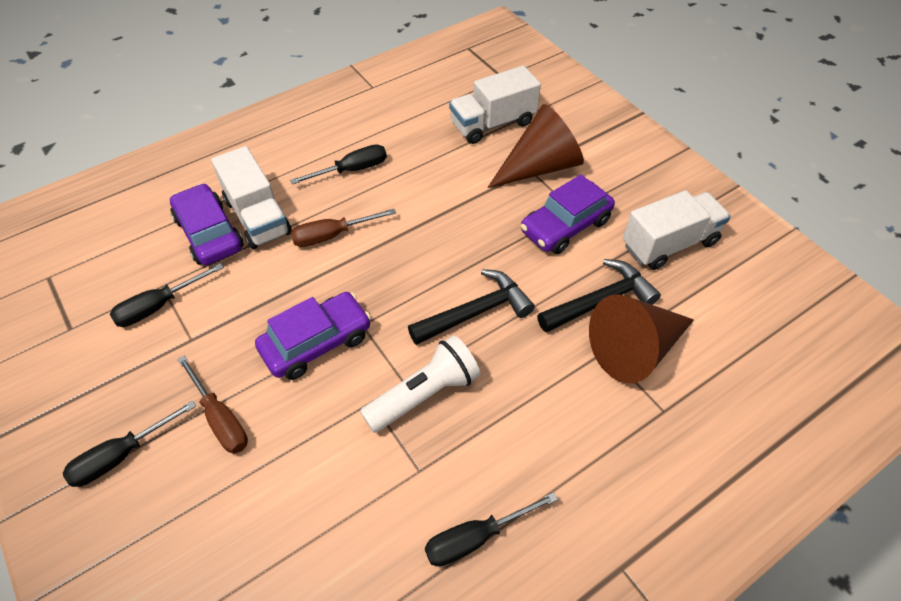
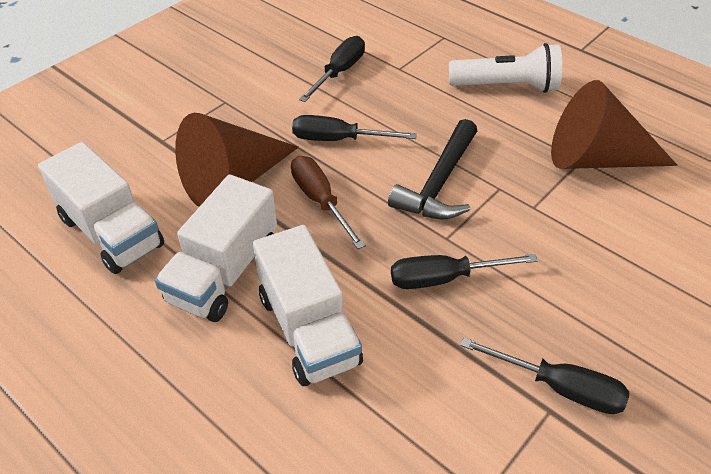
black hammer: [408,269,535,345] [537,259,661,333] = 2 -> [388,119,477,219] = 1
brown screwdriver: [177,356,248,454] [290,209,396,247] = 2 -> [291,156,366,249] = 1
purple car: [170,183,244,265] [255,292,371,380] [521,174,615,254] = 3 -> none = 0

